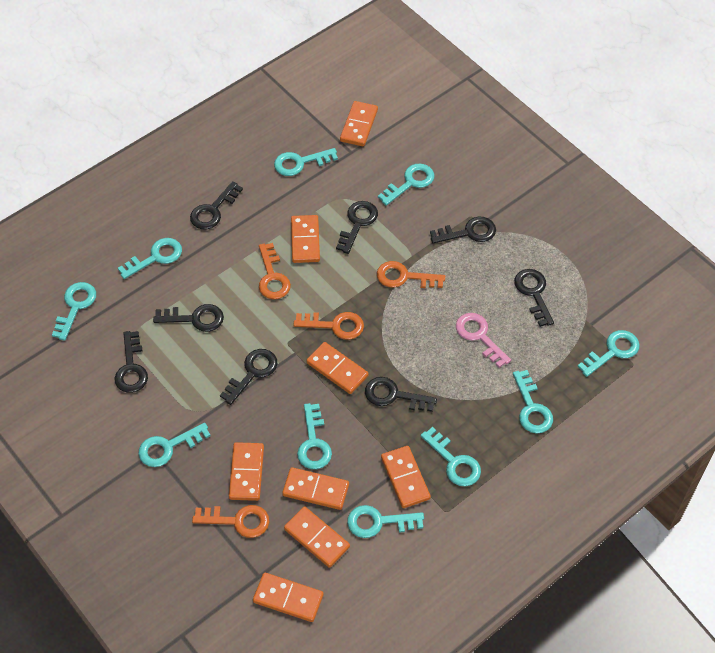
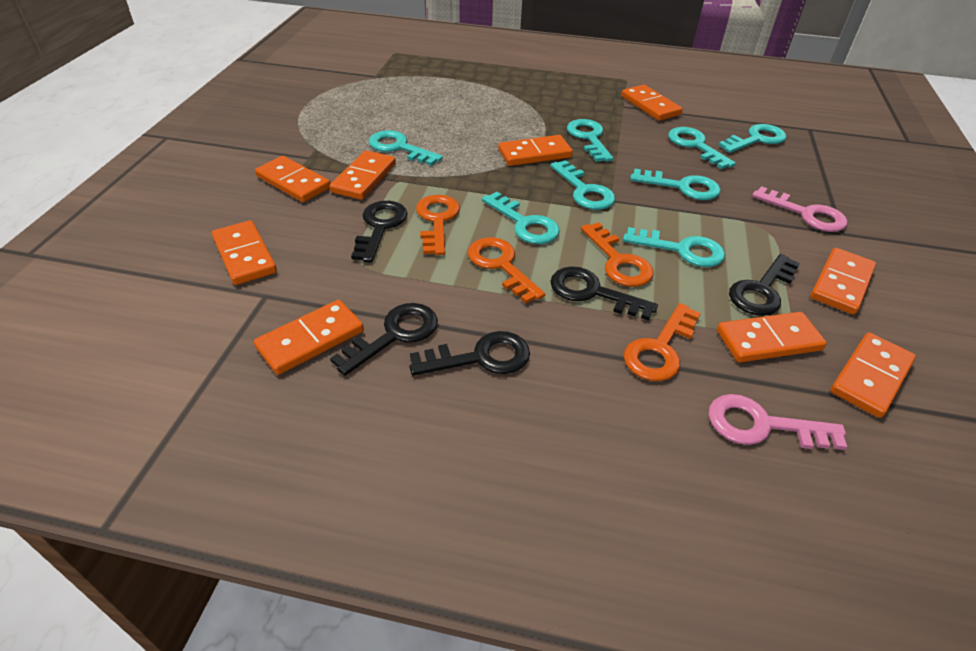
black key: [115,331,148,393] [153,304,224,332] [190,181,243,229] [220,349,277,405] [336,201,378,254] [365,377,437,412] [430,216,496,243] [514,269,554,327] = 8 -> [330,303,438,376] [351,201,408,263] [410,331,530,376] [550,266,658,321] [729,254,800,316] = 5
orange domino: [229,442,264,501] [253,573,324,622] [282,467,349,510] [284,507,350,568] [291,215,320,263] [306,342,368,394] [340,101,378,146] [381,446,431,508] = 8 -> [212,220,277,285] [254,300,364,375] [255,156,331,202] [330,150,396,200] [498,135,573,166] [621,85,683,121] [717,312,827,363] [811,248,876,314] [830,333,916,418] = 9
pink key: [456,313,511,368] = 1 -> [709,394,847,450] [752,186,847,232] = 2
turquoise key: [52,282,96,341] [118,238,182,279] [138,423,211,467] [274,148,338,176] [297,403,332,469] [347,505,424,538] [378,163,434,206] [420,427,481,486] [513,370,553,434] [577,330,640,377] = 10 -> [369,130,443,166] [482,192,560,244] [550,160,615,210] [567,119,613,162] [623,227,725,267] [630,169,721,200] [668,127,736,169] [718,124,786,153] = 8

